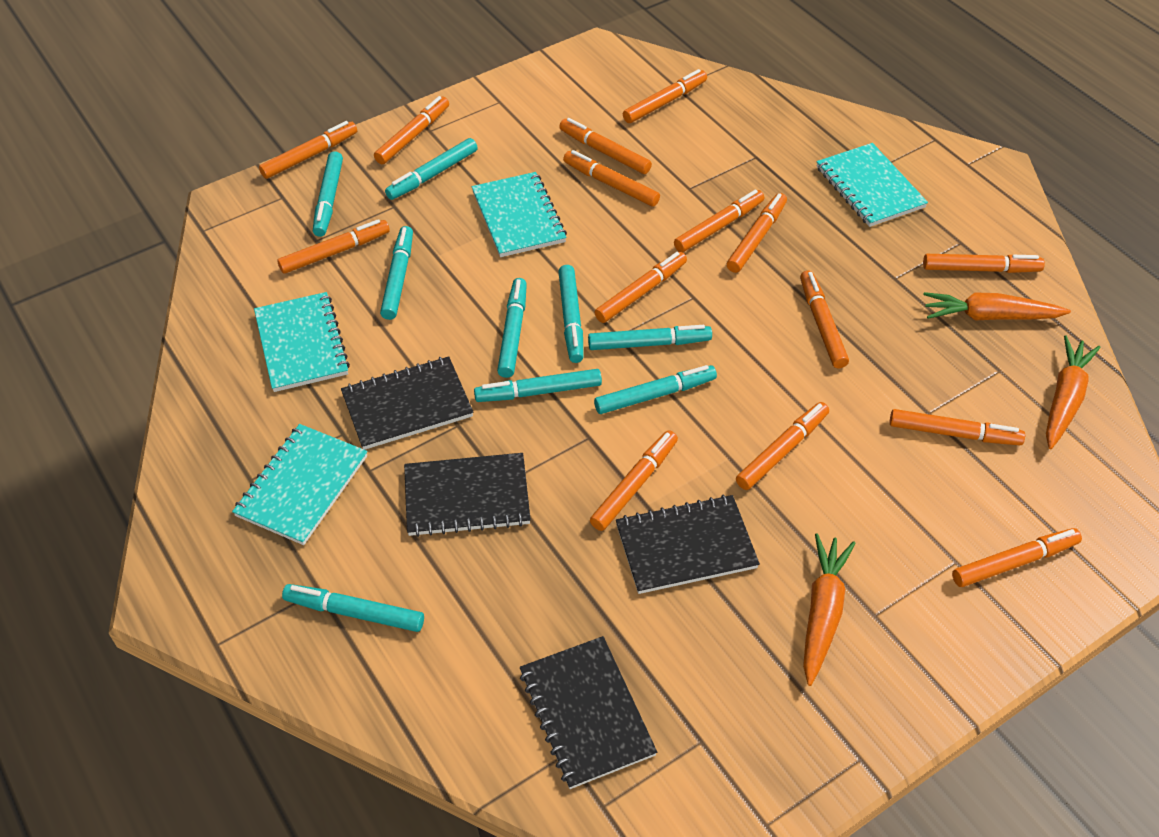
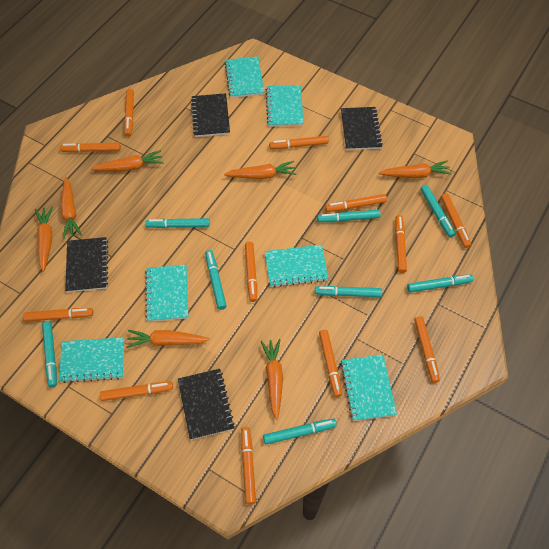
orange carrot: [803,533,856,686] [923,292,1071,320] [1046,335,1100,449] = 3 -> [35,206,53,272] [61,177,82,239] [91,150,164,171] [126,330,209,348] [224,161,296,179] [261,339,283,420] [379,160,452,178] = 7
orange marker: [259,121,357,179] [277,219,390,274] [374,96,449,164] [559,118,652,174] [563,150,660,207] [590,430,678,531] [594,251,687,323] [623,69,707,123] [674,190,764,252] [727,193,787,273] [736,402,829,490] [800,270,849,368] [890,409,1025,445] [923,254,1045,273] [952,528,1082,587] = 15 -> [23,308,93,322] [60,142,121,152] [100,381,173,401] [124,89,134,137] [241,427,256,505] [245,242,257,302] [269,136,329,149] [319,330,342,397] [325,194,387,212] [395,215,407,273] [414,316,440,383] [441,193,471,248] = 12
turquoise marker: [282,584,424,632] [313,151,343,237] [380,226,413,320] [385,138,478,200] [474,369,602,402] [497,278,527,378] [558,265,584,363] [588,325,712,350] [594,365,717,414] = 9 -> [42,321,57,387] [145,218,210,228] [205,250,226,310] [263,418,337,445] [315,286,382,297] [317,209,381,222] [407,274,473,293] [420,185,455,237] = 8
turquoise notebook: [232,424,368,545] [254,292,350,392] [472,172,567,257] [817,143,928,227] = 4 -> [59,337,124,383] [145,265,188,322] [224,56,264,98] [265,245,328,287] [266,85,304,127] [340,355,397,421] = 6

